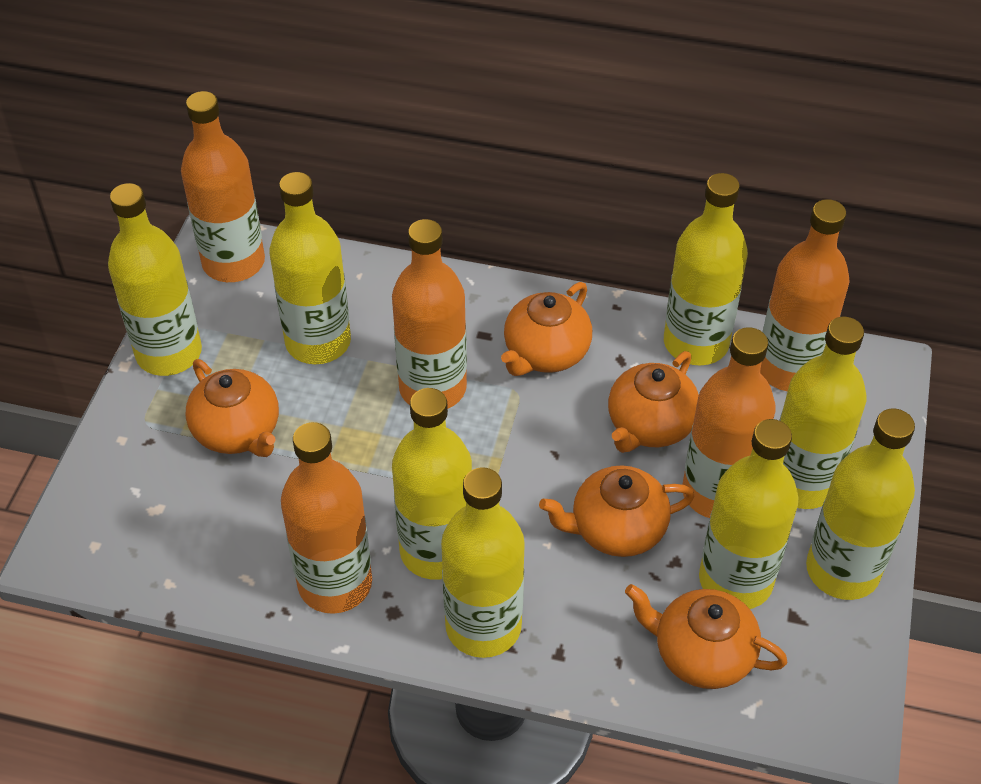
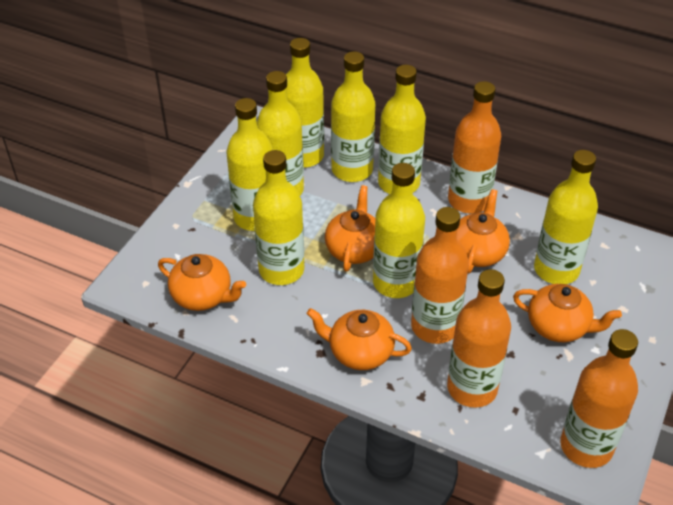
orange bottle: [181,91,265,282] [281,422,372,614] [392,219,467,409] [683,327,776,518] [760,199,850,391] = 5 -> [411,207,469,344] [447,269,511,408] [448,81,501,214] [560,329,638,468] = 4

